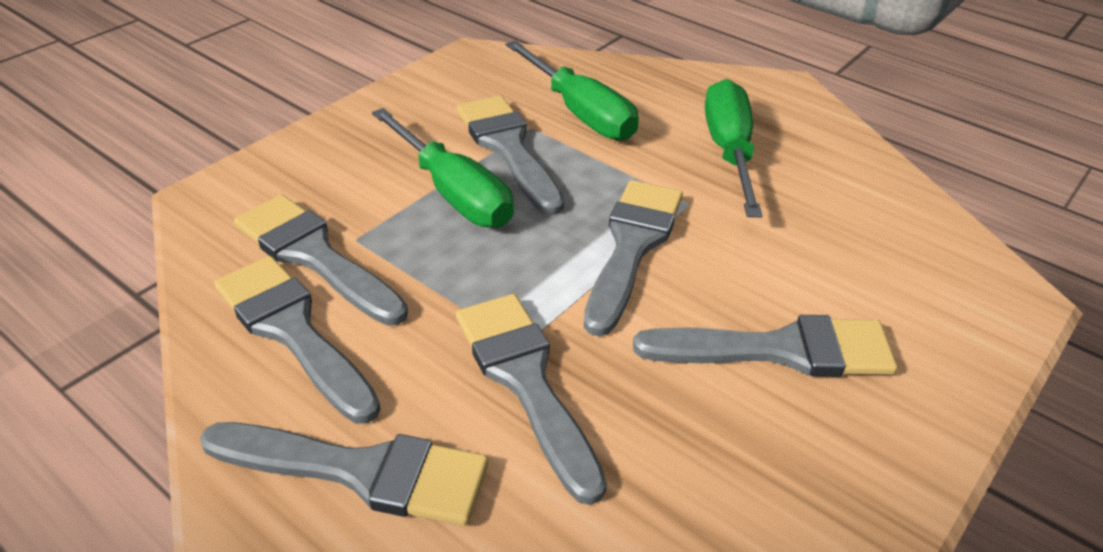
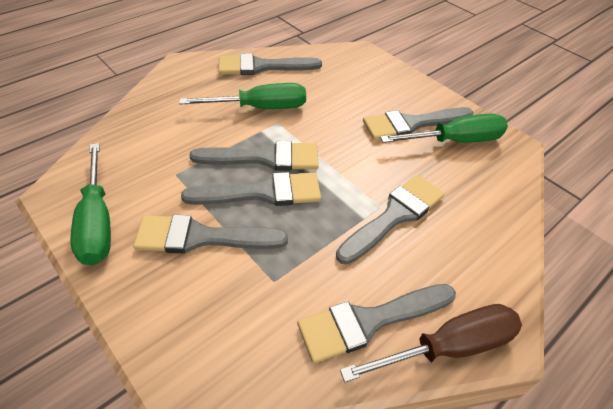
brown screwdriver: none = 0 -> [340,304,522,382] = 1

